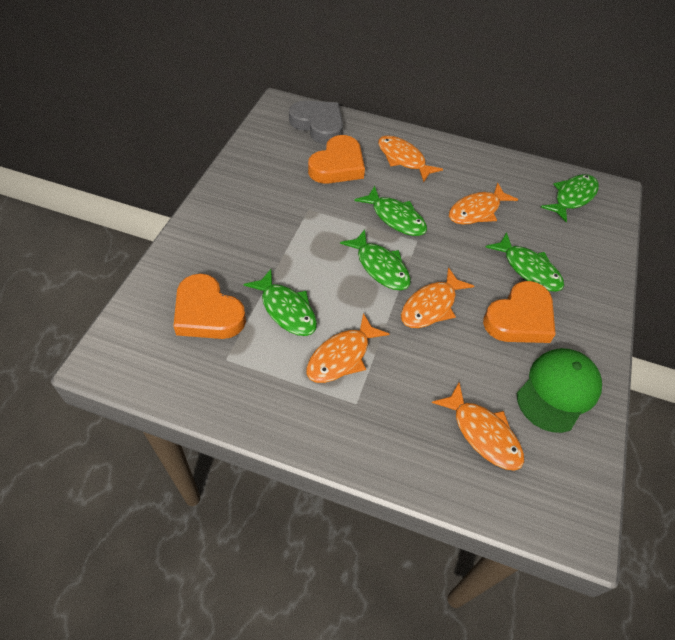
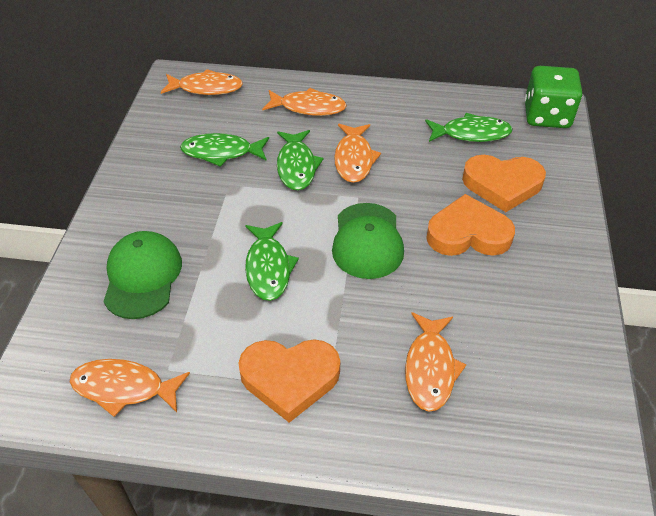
green cap: [517,348,602,433] = 1 -> [103,231,182,319] [332,203,404,279] = 2
green dice: none = 0 -> [525,66,582,128] = 1
green fish: [244,269,317,336] [340,230,411,290] [354,186,427,236] [486,232,564,292] [541,174,599,223] = 5 -> [180,133,269,167] [245,222,299,301] [277,130,324,190] [425,113,513,142] = 4
grey heart: [289,101,343,144] = 1 -> none = 0

